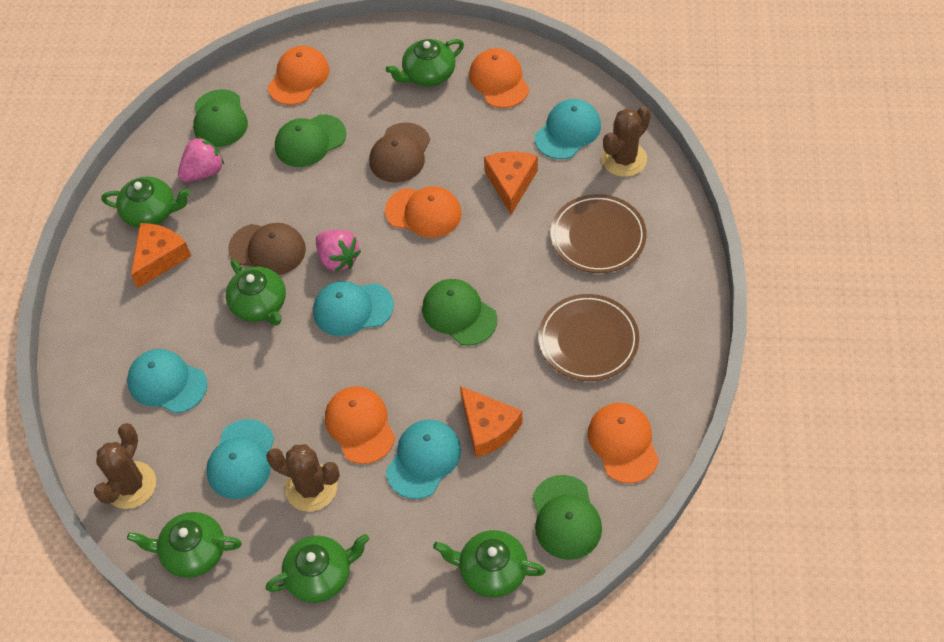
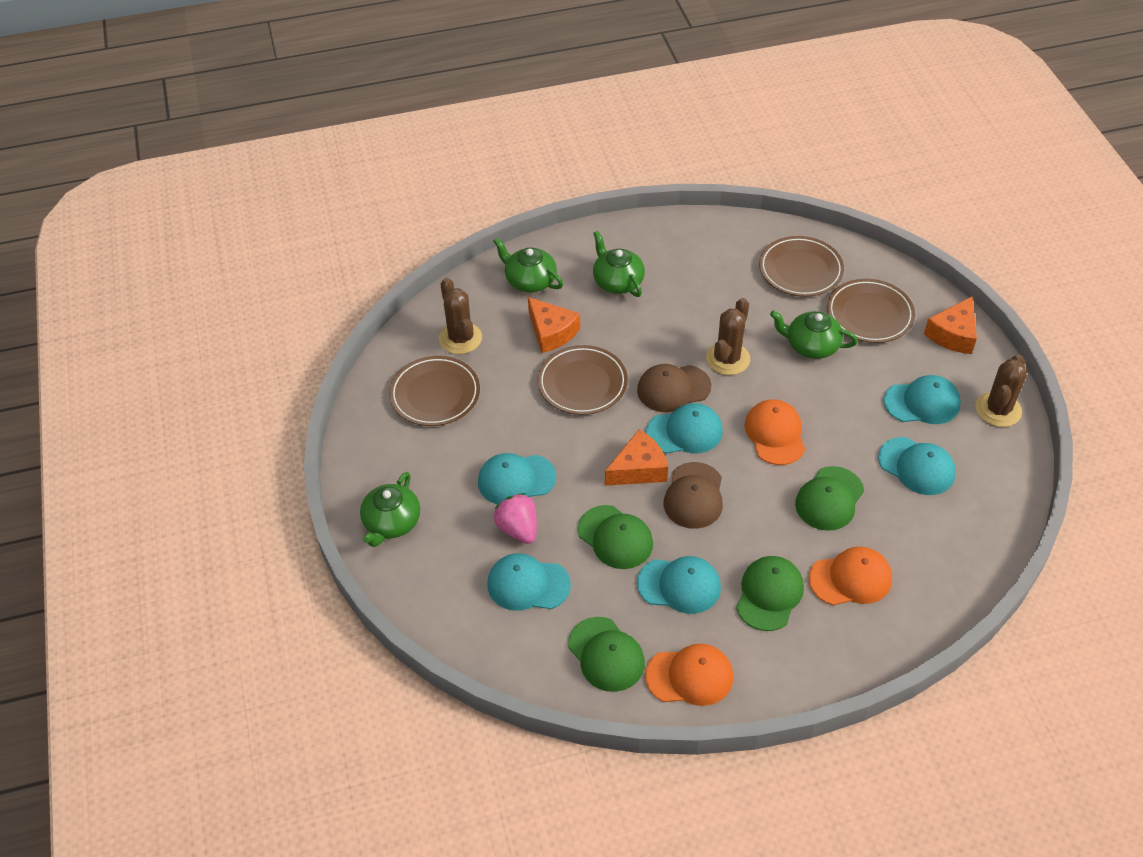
brown plate: [538,294,639,381] [550,194,647,273] = 2 -> [389,356,480,426] [537,345,628,415] [759,236,844,297] [827,279,915,343] = 4
green teapot: [101,177,190,228] [127,512,242,578] [226,259,286,326] [265,534,369,603] [386,39,464,86] [433,530,546,598] = 6 -> [360,472,420,547] [493,238,563,293] [593,231,645,297] [770,310,858,359] = 4
orange cap: [268,46,330,105] [325,386,395,464] [385,186,462,238] [469,48,529,108] [588,403,659,483] = 5 -> [645,644,733,706] [745,399,805,465] [808,547,892,605] = 3
pink strawberry: [178,137,224,182] [316,230,361,272] = 2 -> [493,493,537,544] = 1
turquoise cap: [127,349,207,414] [206,419,274,499] [313,281,394,336] [386,420,461,499] [535,99,601,159] = 5 -> [478,453,556,505] [487,553,571,611] [637,556,721,614] [646,403,723,454] [878,437,956,495] [884,375,961,424] = 6

